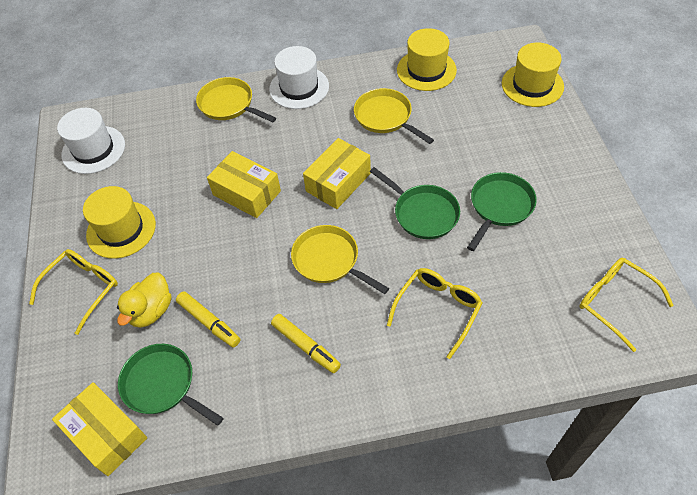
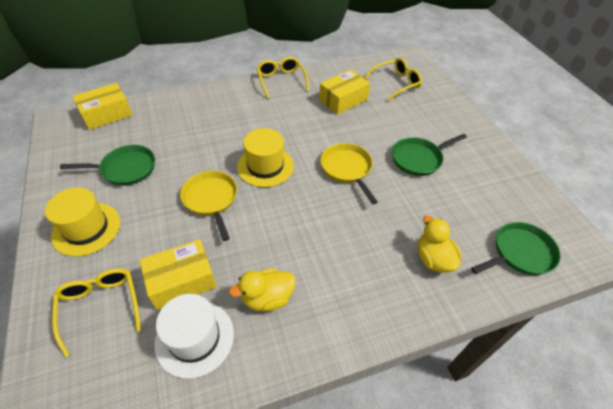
white hat: [57,108,125,174] [269,46,329,109] = 2 -> [154,294,234,379] = 1
yellow duck: [117,272,171,328] = 1 -> [229,269,296,311] [418,216,462,273] = 2
yellow hat: [83,186,156,259] [397,28,457,91] [502,43,564,107] = 3 -> [45,187,120,256] [237,128,294,187] = 2
yellow marker: [176,291,240,347] [271,314,341,373] = 2 -> none = 0
yellow pan: [196,77,276,122] [291,225,389,294] [354,88,434,144] = 3 -> [180,171,237,241] [320,143,378,204] = 2

